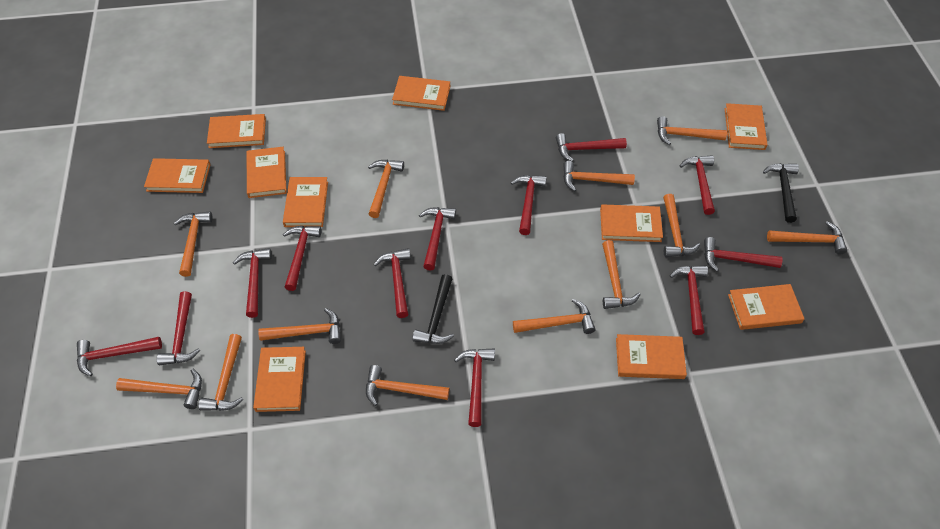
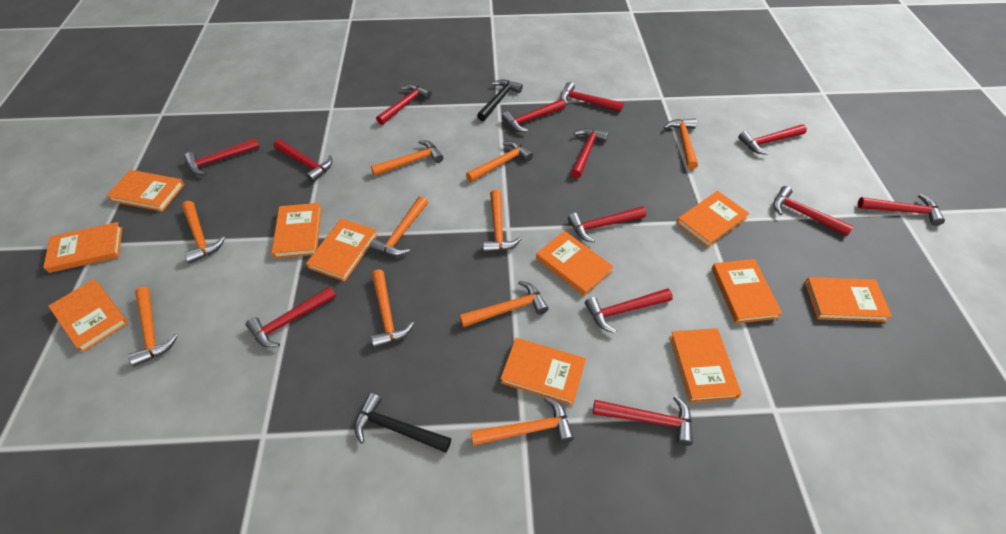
orange book: [144,158,211,193] [207,114,266,148] [247,147,287,198] [253,347,306,412] [283,177,328,227] [392,76,450,111] [600,204,663,242] [616,334,687,379] [724,103,768,150] [728,284,805,330] = 10 -> [43,222,122,273] [48,279,128,352] [106,170,184,212] [271,203,322,258] [306,218,378,282] [501,338,586,406] [536,231,614,296] [670,328,742,403] [676,191,750,248] [711,259,782,323] [805,277,892,322] = 11
orange hammer: [116,368,202,409] [174,212,213,277] [198,334,244,411] [258,308,341,344] [366,365,449,406] [368,160,404,218] [513,299,596,334] [563,161,635,191] [602,240,641,309] [657,116,727,145] [663,194,700,257] [767,221,847,254] = 12 -> [128,287,178,366] [182,201,225,263] [369,196,428,256] [371,140,443,176] [371,269,414,348] [460,281,548,327] [466,141,533,182] [471,397,574,446] [483,190,521,253] [664,119,698,169] = 10
red hammer: [77,337,162,376] [157,291,200,365] [233,248,272,318] [283,226,322,291] [374,248,411,318] [419,207,456,271] [454,349,495,427] [511,175,547,235] [556,133,627,162] [670,266,708,335] [680,155,715,215] [704,237,783,271] = 12 -> [184,138,260,175] [246,286,336,347] [274,139,332,182] [376,84,432,125] [502,99,565,132] [561,82,624,112] [568,206,646,243] [571,128,608,178] [585,288,673,333] [593,396,693,446] [738,124,807,155] [773,186,854,236] [858,194,945,226] = 13

